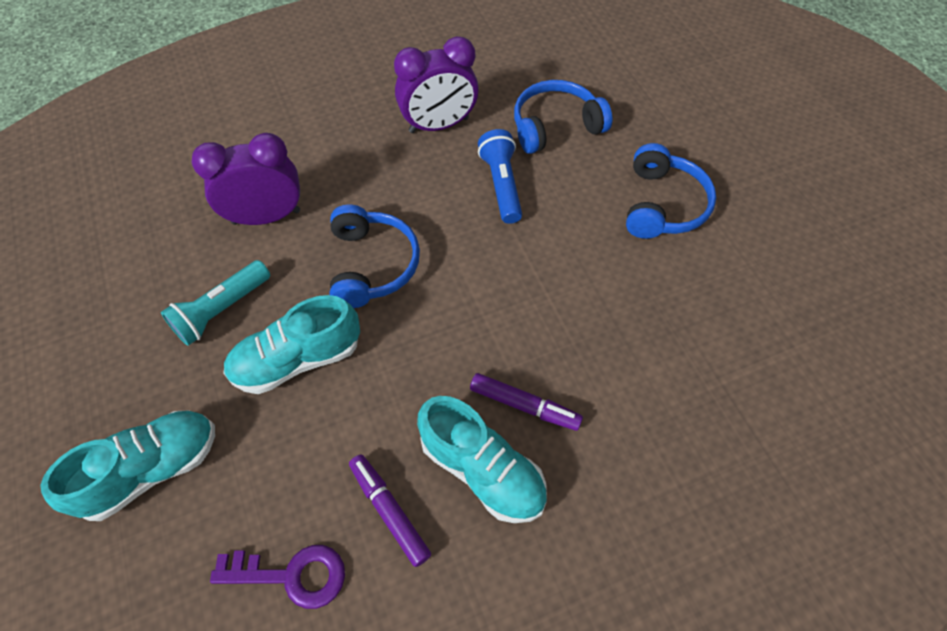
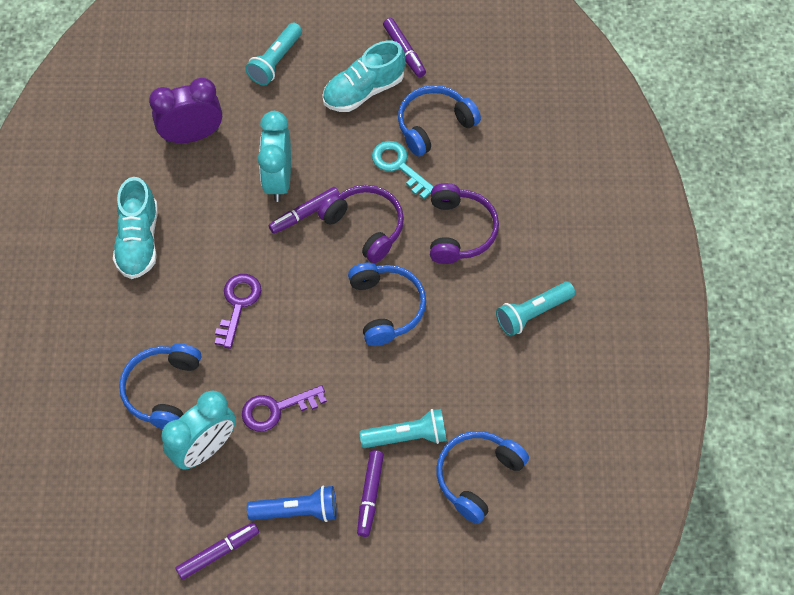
blue headphones: [330,205,420,308] [514,80,612,154] [626,143,716,239] = 3 -> [119,344,201,429] [348,263,426,346] [398,85,481,157] [437,431,529,524] = 4
purple clock: [192,133,300,225] [394,36,479,133] = 2 -> [149,78,222,143] = 1
purple headphones: none = 0 -> [318,185,404,263] [430,183,499,264] = 2
purple key: [210,545,345,609] = 1 -> [215,274,261,349] [242,385,327,432] = 2
purple marker: [349,454,431,567] [470,373,583,431] = 2 -> [176,522,259,580] [269,187,340,234] [357,450,384,537] [383,18,426,77] = 4
turquoise clock: none = 0 -> [161,391,236,469] [258,111,291,202] = 2
turquoise flashlight: [161,260,270,346] = 1 -> [245,23,302,86] [359,409,447,448] [496,282,575,336] = 3
turquoise key: none = 0 -> [372,141,434,199] = 1
turquoise shoe: [40,411,215,521] [223,295,360,394] [417,396,547,523] = 3 -> [113,177,158,279] [322,41,406,112] = 2

